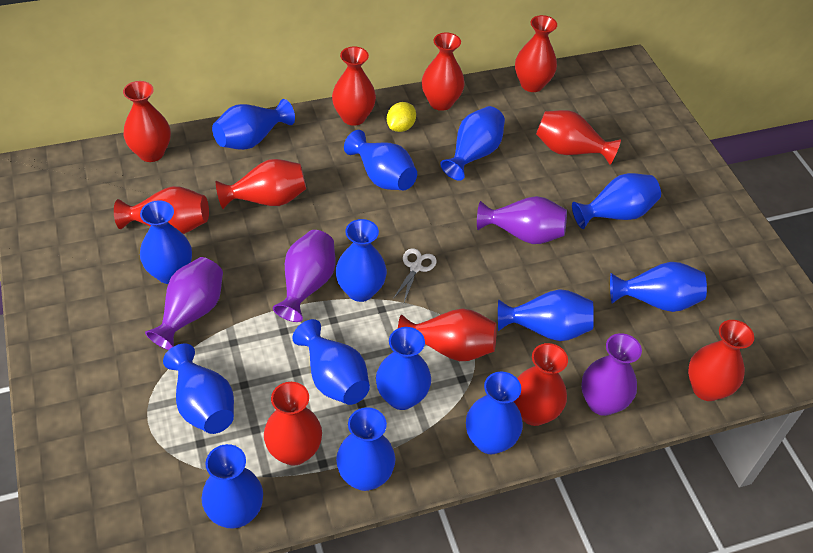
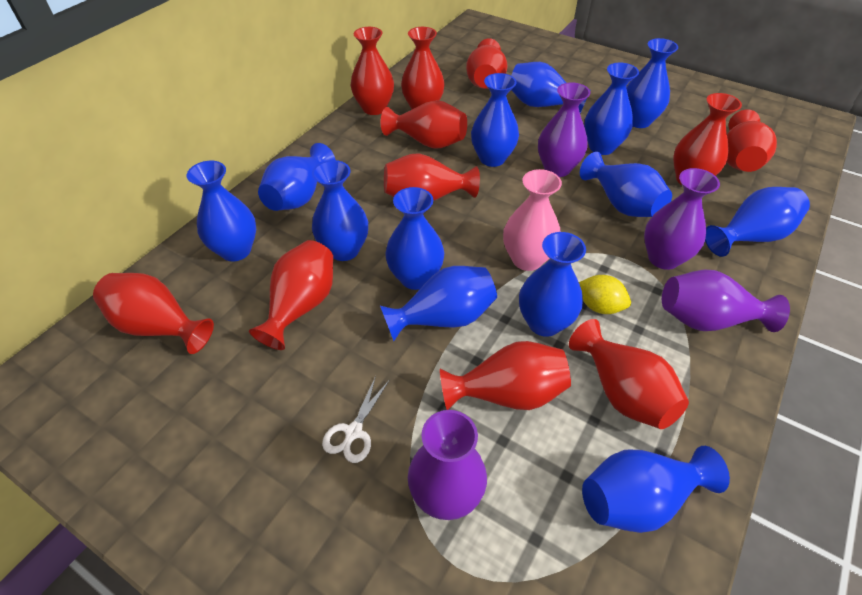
blue vase: [140,200,192,284] [163,343,234,434] [202,444,263,529] [212,99,295,150] [292,319,370,405] [336,219,387,302] [336,407,395,491] [344,130,417,190] [376,327,431,410] [440,106,505,180] [466,372,523,454] [498,289,594,341] [572,173,661,229] [610,262,707,312] = 14 -> [187,161,256,261] [258,143,335,211] [312,160,368,261] [380,266,497,341] [385,187,444,290] [471,73,519,167] [511,62,591,113] [519,232,586,337] [580,152,672,217] [582,446,730,533] [584,63,639,155] [627,38,678,128] [705,187,810,257] = 13
pink vase: none = 0 -> [503,169,562,271] = 1

